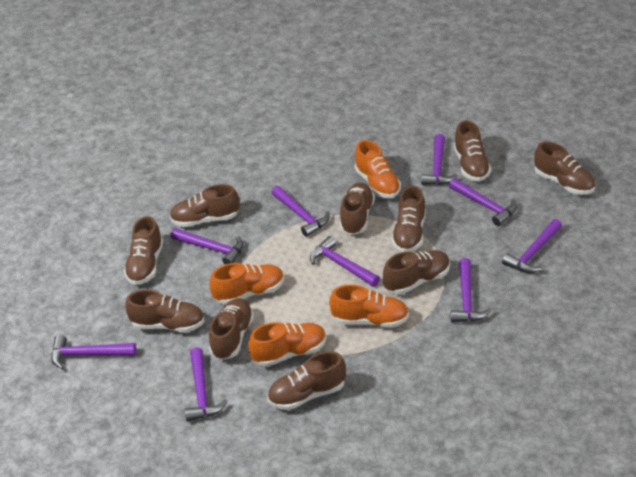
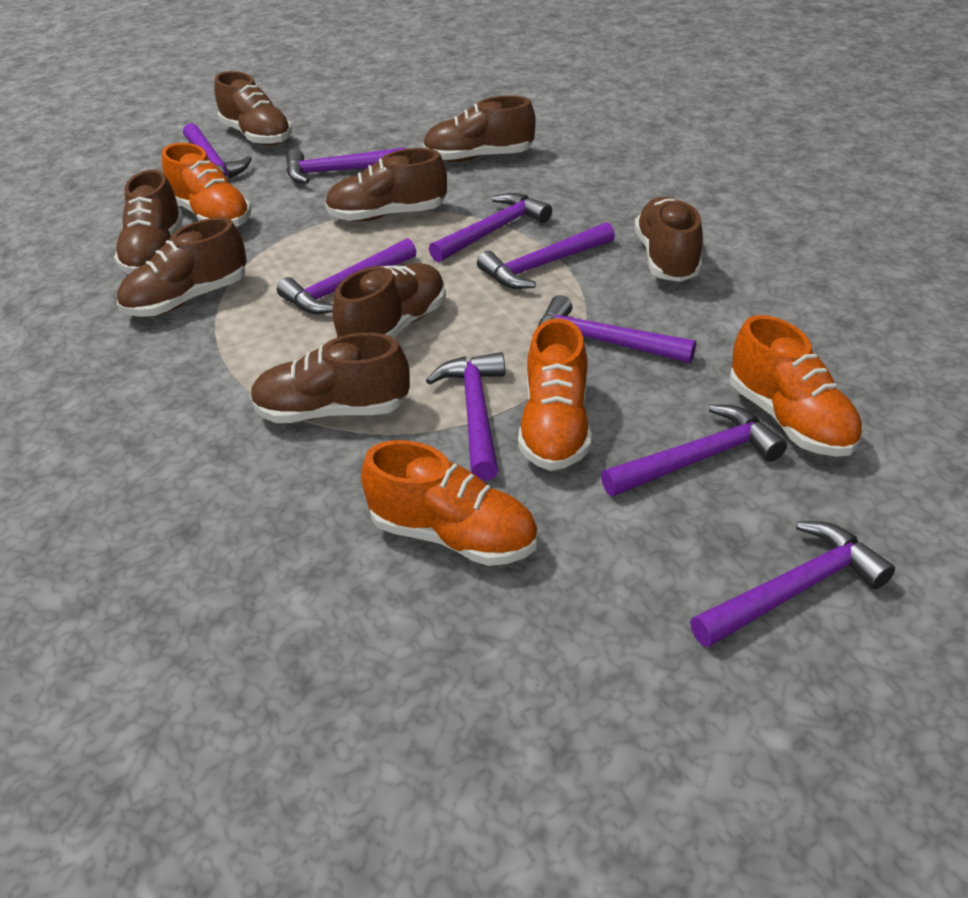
brown shoe: [124,216,163,285] [126,290,204,332] [170,184,240,227] [209,298,254,360] [268,351,346,410] [340,183,375,235] [383,250,450,294] [391,186,426,252] [454,121,491,181] [534,142,595,195] = 10 -> [114,170,183,274] [117,217,247,317] [214,71,292,146] [250,333,410,423] [325,148,447,222] [332,263,446,338] [423,95,536,162] [634,197,703,282] = 8

